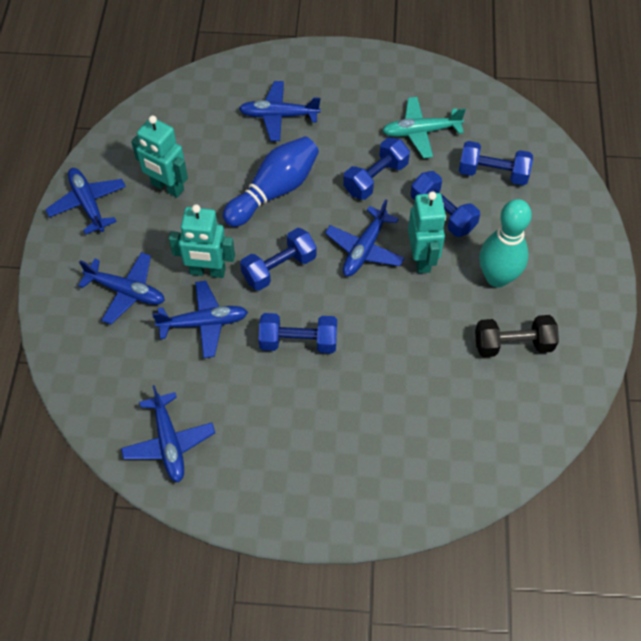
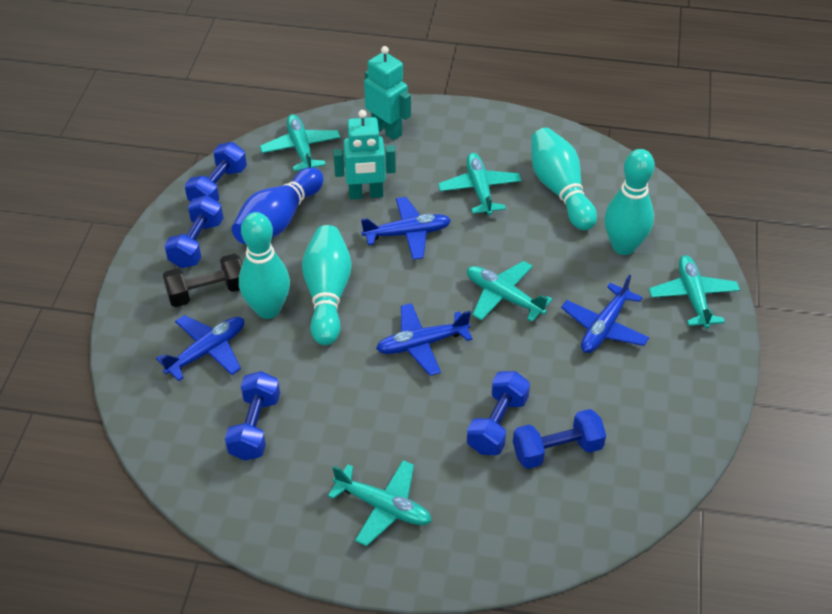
blue plane: [45,168,126,235] [78,252,165,324] [121,385,215,482] [152,281,248,358] [239,81,321,141] [325,199,405,276] = 6 -> [156,315,244,381] [361,197,451,260] [376,303,473,376] [561,275,649,353] = 4
turquoise bowling pin: [479,199,532,288] = 1 -> [239,212,290,319] [302,225,352,345] [531,128,597,230] [604,149,655,255] = 4
turquoise plane: [382,97,466,158] = 1 -> [260,114,341,171] [328,460,432,546] [438,153,522,215] [467,261,553,322] [649,255,740,329] = 5
turquoise robot: [131,116,188,197] [169,204,235,278] [408,192,446,273] = 3 -> [333,110,396,200] [364,46,411,140] = 2

